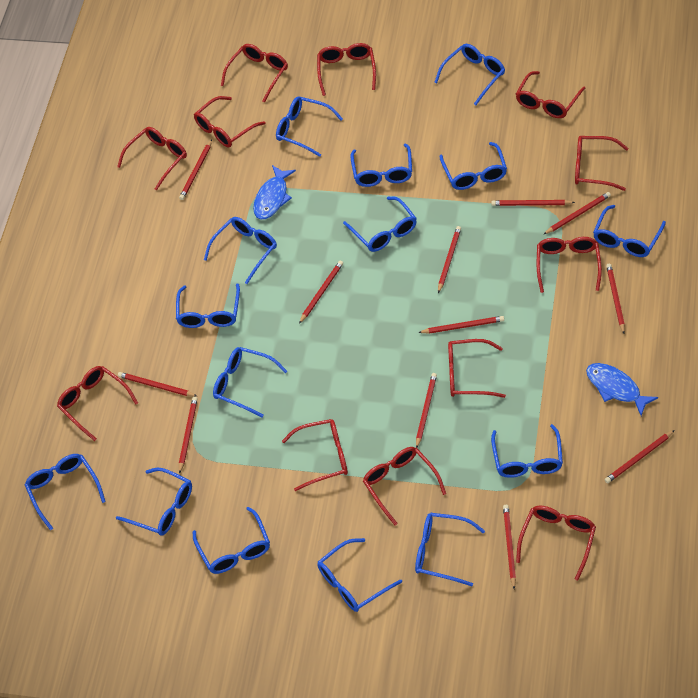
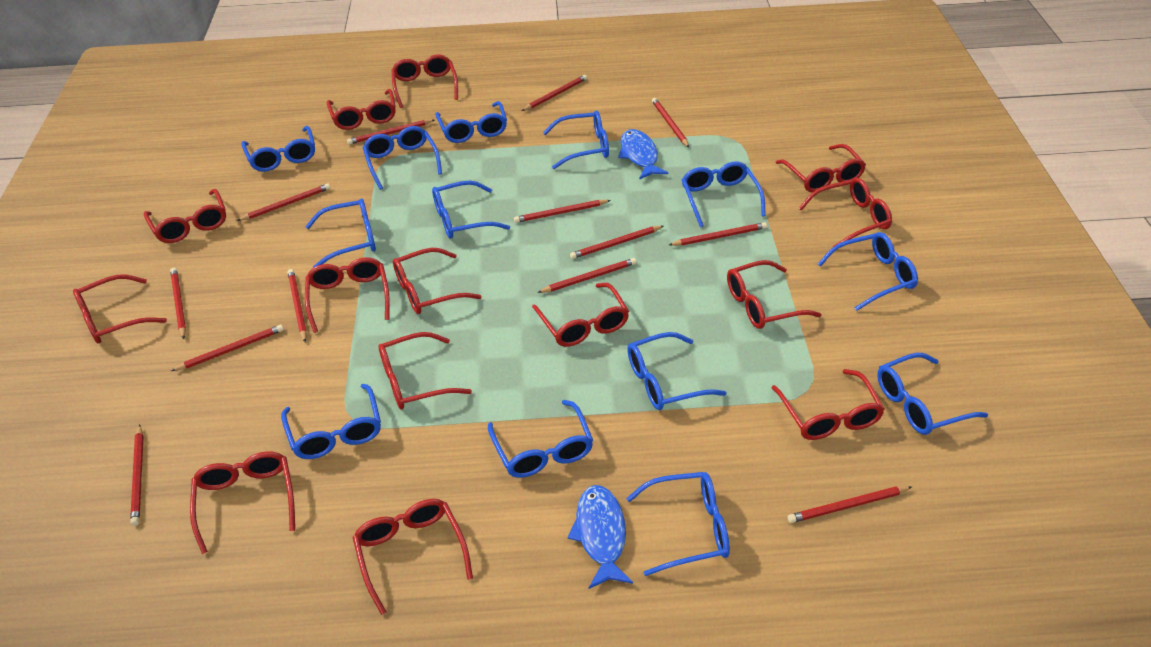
blue glasses: [25,454,106,530] [116,468,192,536] [176,283,240,328] [193,507,270,574] [204,217,277,284] [213,347,287,417] [276,96,343,157] [317,538,402,612] [343,196,417,252] [350,143,412,187] [415,513,485,586] [434,44,505,105] [440,142,507,190] [491,424,563,478] [593,205,666,257] = 15 -> [241,126,315,172] [281,384,381,459] [305,199,376,268] [362,126,442,190] [432,181,510,239] [435,101,507,143] [488,400,593,478] [543,111,609,169] [626,472,730,576] [627,332,726,410] [681,161,766,227] [818,232,918,311] [877,353,988,435] = 13
red glasses: [57,366,138,441] [117,127,187,190] [194,96,266,147] [221,44,288,103] [282,419,348,491] [317,43,376,96] [363,447,446,525] [448,339,506,398] [516,71,585,118] [516,505,596,580] [537,237,602,293] [575,136,628,191] = 12 -> [73,274,167,343] [144,189,226,243] [190,451,295,554] [305,257,390,333] [327,89,396,130] [353,499,473,615] [378,332,472,409] [392,55,458,108] [393,248,481,314] [532,283,629,347] [727,260,822,329] [772,369,885,440] [776,144,866,192] [799,178,892,247] = 14
red pencil: [118,372,197,396] [179,140,212,200] [179,397,198,474] [299,261,343,324] [416,373,437,448] [418,316,504,334] [438,226,461,293] [491,200,575,206] [503,505,516,589] [544,192,611,234] [605,430,675,483] [606,264,625,334] = 12 -> [130,424,144,526] [170,268,186,339] [171,324,284,371] [237,183,330,221] [288,269,307,342] [347,119,434,145] [514,200,611,223] [522,75,587,111] [537,258,637,293] [570,226,663,259] [652,98,689,147] [669,222,767,246] [788,486,912,523] = 13

